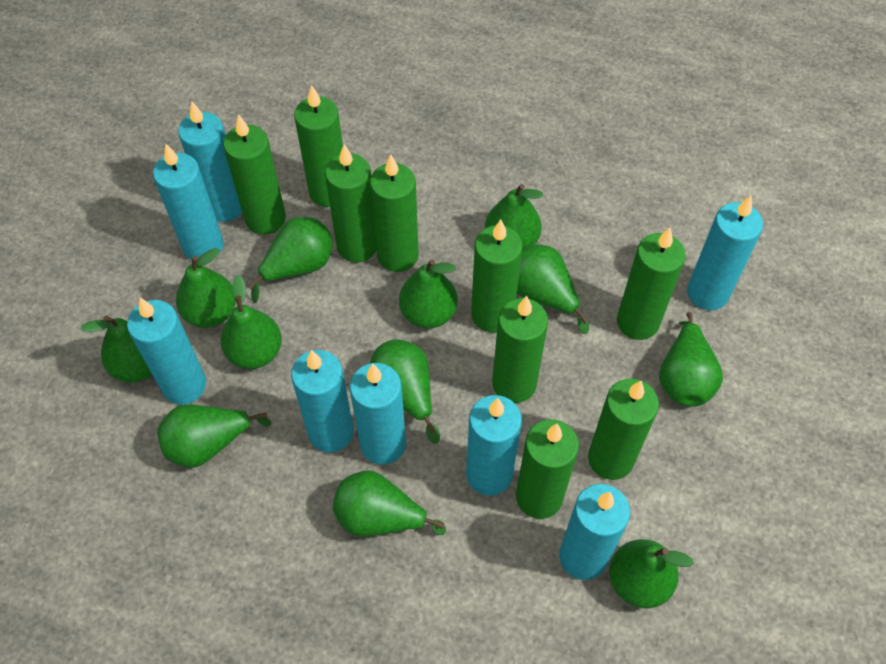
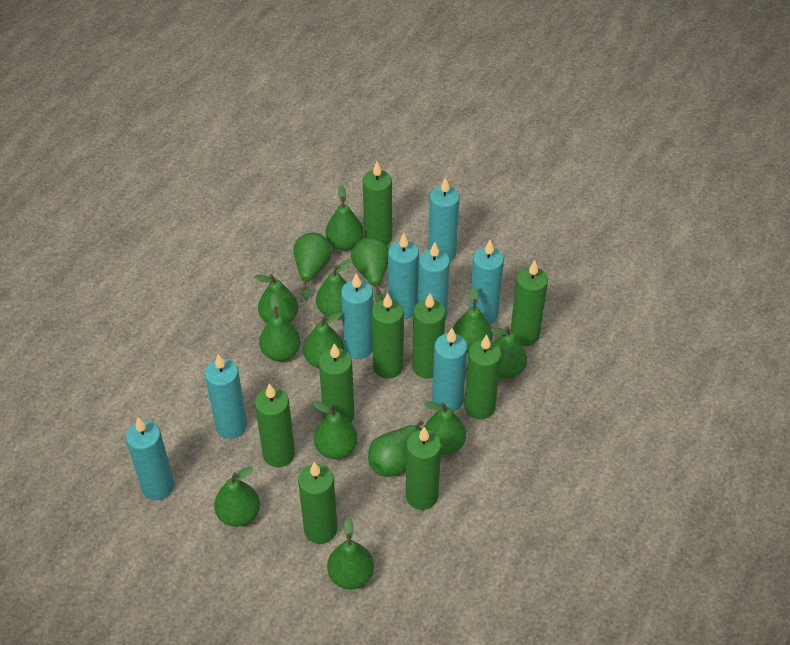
green pear: [81,315,152,383] [157,405,271,468] [176,248,236,328] [220,275,282,369] [248,217,333,303] [333,470,446,537] [370,339,440,443] [399,259,458,328] [485,184,543,248] [517,245,589,334] [609,539,694,608] [659,312,723,407] = 12 -> [214,466,260,527] [254,274,298,323] [259,294,300,361] [293,232,332,301] [303,312,345,368] [313,401,357,459] [316,259,352,319] [325,185,364,251] [327,517,374,589] [351,237,389,302] [368,420,424,477] [424,402,466,455] [453,286,493,353] [490,326,527,379] = 14

